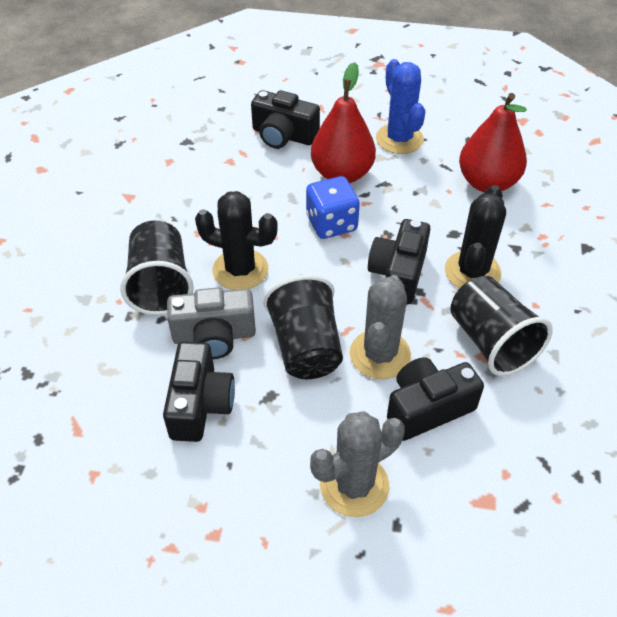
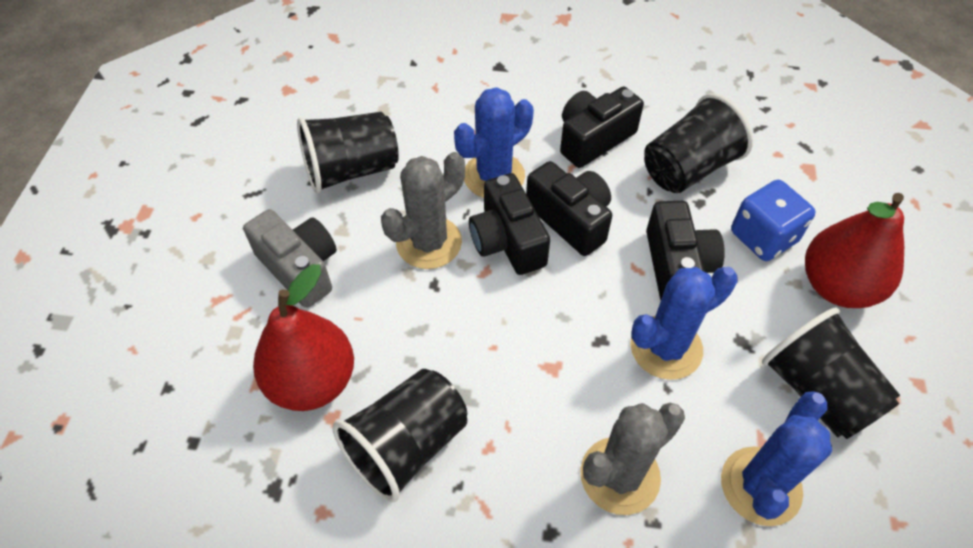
black cactus: [195,191,278,290] [445,185,506,289] = 2 -> none = 0
black cup: [120,220,194,315] [263,275,343,379] [450,276,553,376] = 3 -> [297,112,399,194] [332,369,467,502] [644,94,753,193] [762,308,900,439] = 4
blue cactus: [376,59,425,154] = 1 -> [454,87,534,198] [630,267,738,380] [721,391,832,526] = 3

